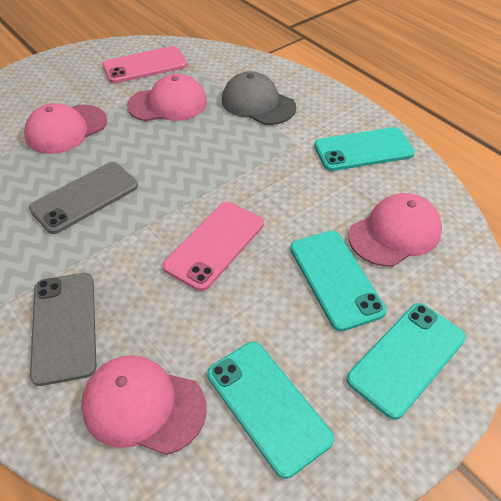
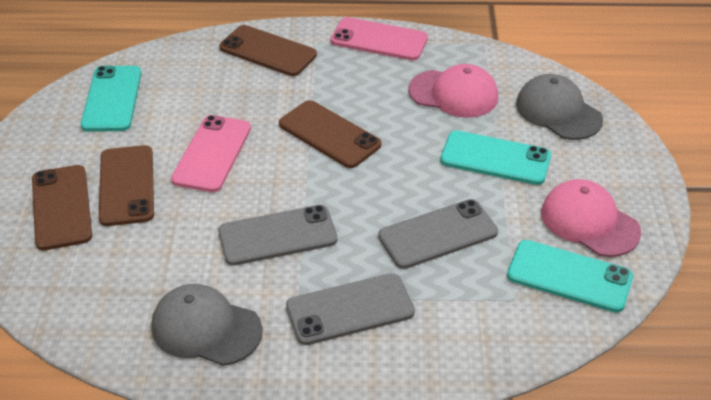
brown phone: none = 0 -> [32,165,92,250] [99,145,154,226] [219,25,317,76] [279,100,381,168] = 4
grey cap: [222,71,296,125] = 1 -> [151,284,262,366] [516,74,603,140] = 2
grey phone: [29,162,138,234] [30,273,96,386] = 2 -> [218,205,338,266] [286,273,415,345] [378,199,498,269] = 3
pink cap: [24,103,107,154] [81,355,207,455] [127,74,207,121] [348,193,442,267] = 4 -> [408,64,498,118] [541,179,641,257] = 2
turquoise phone: [207,342,334,479] [290,231,387,331] [314,127,415,171] [347,303,466,420] = 4 -> [81,66,142,132] [440,131,551,185] [507,240,633,313] = 3

